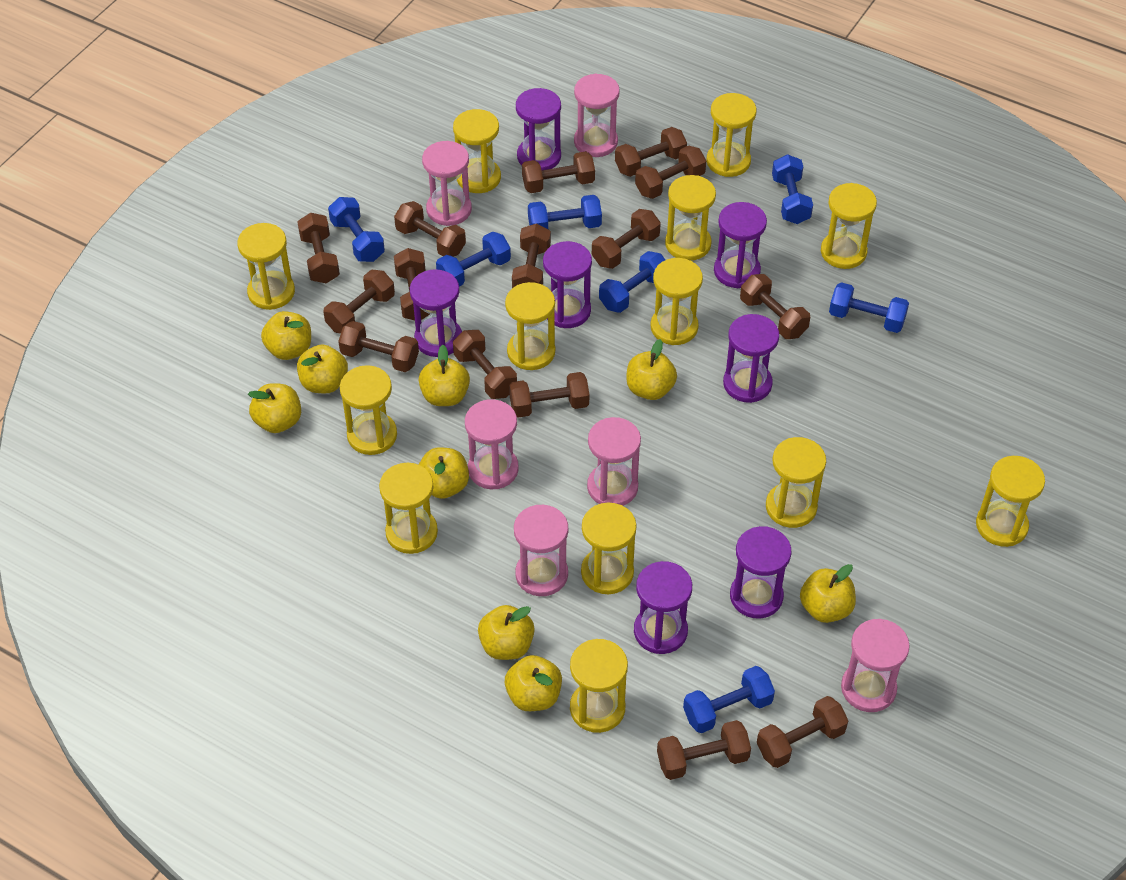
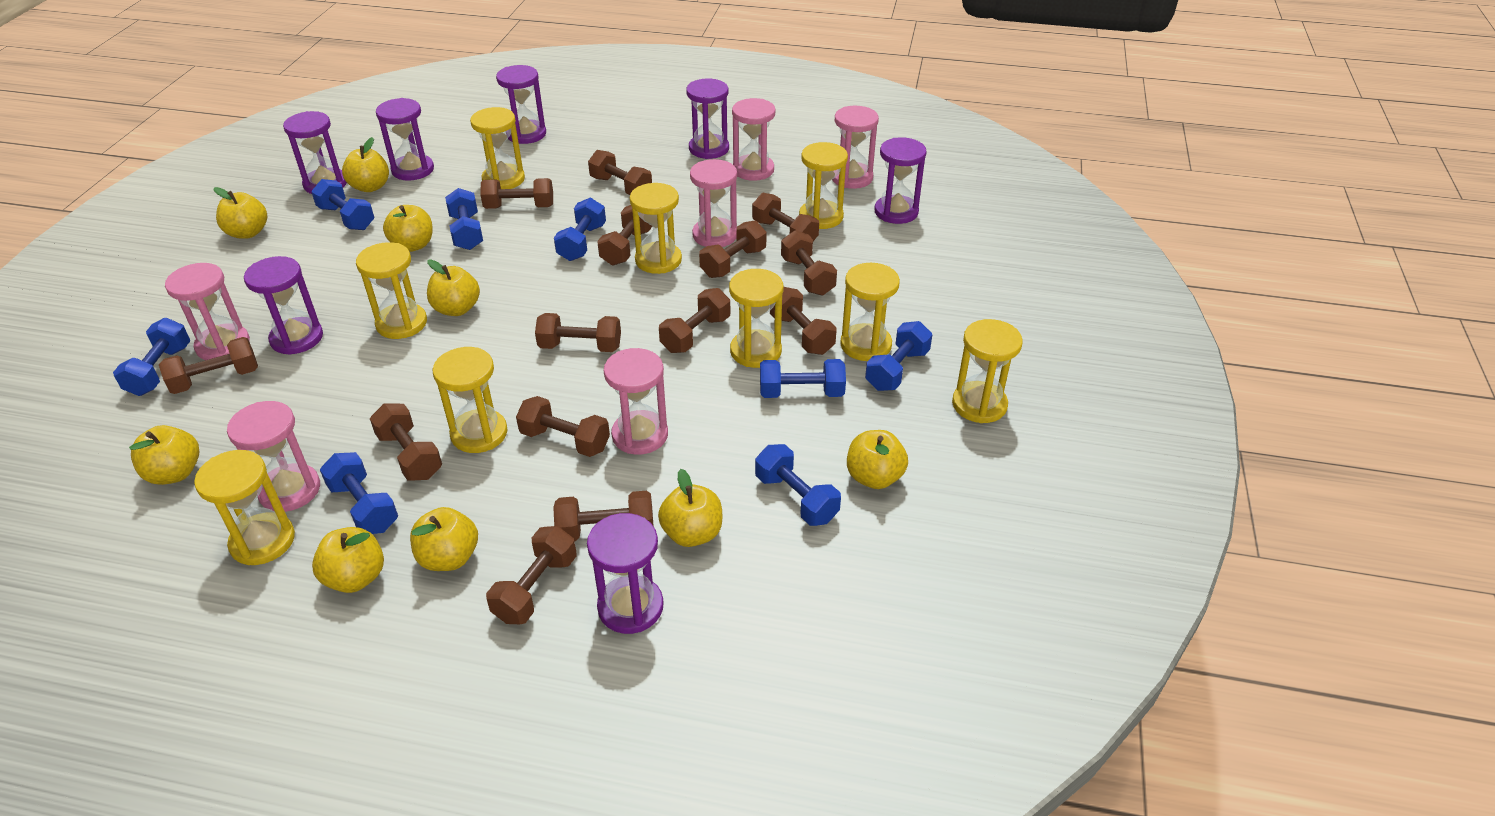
blue dumbbell: [328,197,385,262] [436,232,511,286] [528,195,602,229] [599,251,665,313] [683,666,775,733] [772,154,813,224] [829,282,909,333] = 7 -> [113,318,190,396] [311,179,374,230] [320,452,398,534] [445,188,483,250] [554,198,606,261] [755,444,841,526] [760,359,846,398] [865,321,933,391] = 8
brown dumbbell: [297,213,340,283] [323,270,395,334] [338,321,419,372] [394,201,466,257] [394,248,430,320] [453,330,517,399] [509,372,589,418] [512,223,551,288] [522,151,595,193] [592,209,661,269] [615,127,687,177] [635,145,706,199] [657,720,751,780] [740,274,810,339] [757,696,848,768] = 15 -> [159,337,258,394] [370,403,442,481] [480,178,553,209] [486,526,577,624] [516,396,610,457] [535,313,621,352] [553,491,653,541] [588,150,652,195] [597,205,652,266] [659,288,730,353] [699,221,767,278] [752,193,819,241] [770,287,837,355] [781,230,837,296] = 14
yellow hourglass: [237,223,295,310] [340,365,397,455] [379,463,438,554] [453,109,501,193] [505,282,555,370] [570,639,628,733] [581,503,637,594] [651,258,703,345] [665,175,716,261] [706,93,757,177] [766,437,826,528] [821,183,877,269] [976,456,1045,547] = 13 -> [194,450,295,565] [356,242,427,339] [432,347,507,453] [470,107,525,189] [630,183,682,274] [729,269,784,368] [799,142,848,229] [840,263,900,361] [952,319,1023,423] = 9

